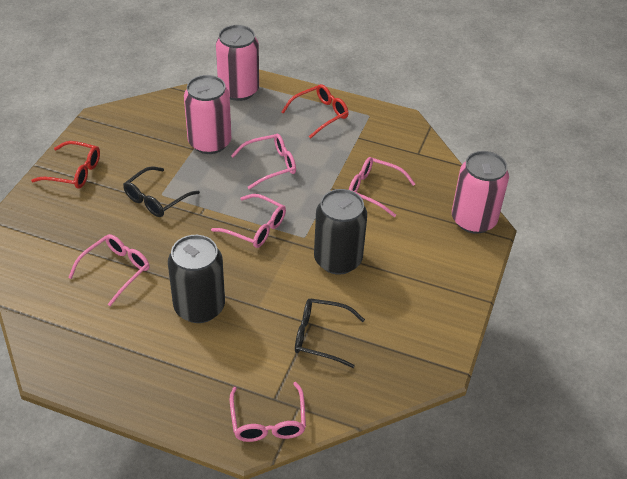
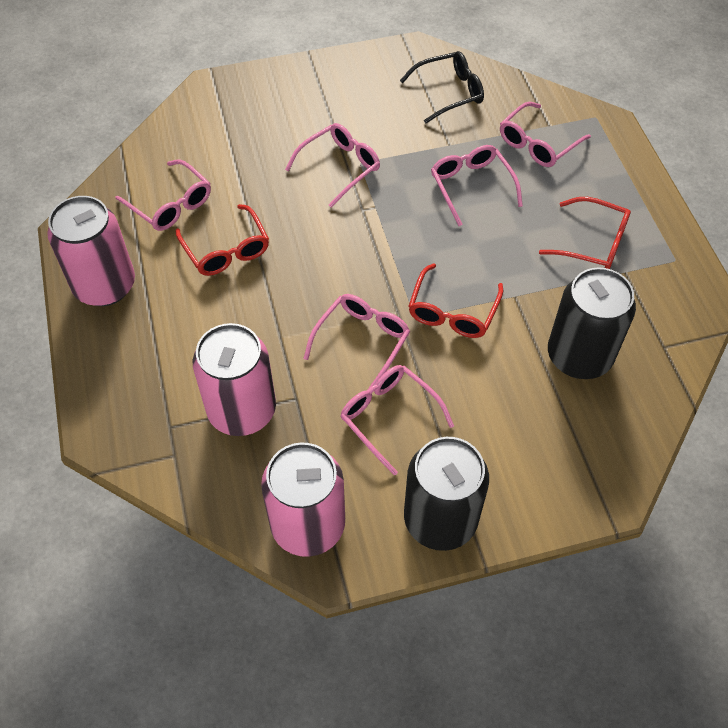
black glasses: [123,166,200,217] [295,298,365,368] = 2 -> [400,51,484,124] = 1
pink glasses: [68,234,150,306] [211,194,286,248] [230,382,306,442] [231,134,296,190] [349,157,415,217] = 5 -> [115,159,211,231] [285,123,380,208] [303,294,410,390] [340,365,454,475] [431,145,523,226] [500,102,591,167] = 6
red glasses: [31,141,100,189] [281,84,349,138] = 2 -> [176,204,269,276] [409,263,503,338] [539,197,631,269] = 3

